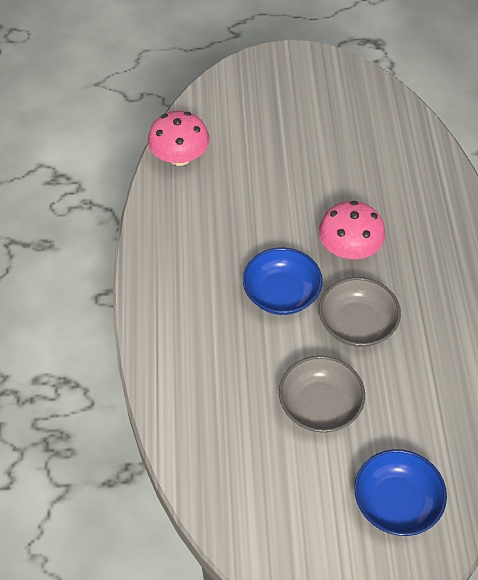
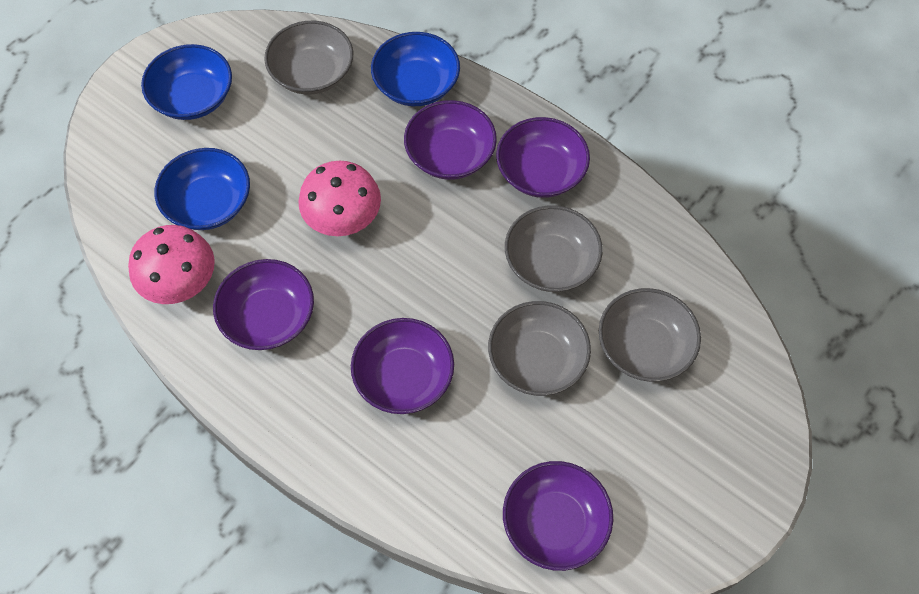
blue bowl: [243,248,323,315] [354,449,447,536] = 2 -> [141,44,232,120] [154,148,250,230] [371,32,460,106] = 3
grey bowl: [279,356,365,433] [319,277,401,347] = 2 -> [264,21,353,95] [488,301,591,396] [505,205,603,292] [599,288,701,382] = 4
purple bowl: none = 0 -> [213,259,314,350] [351,318,454,414] [404,100,497,180] [496,117,590,198] [503,461,613,571] = 5

